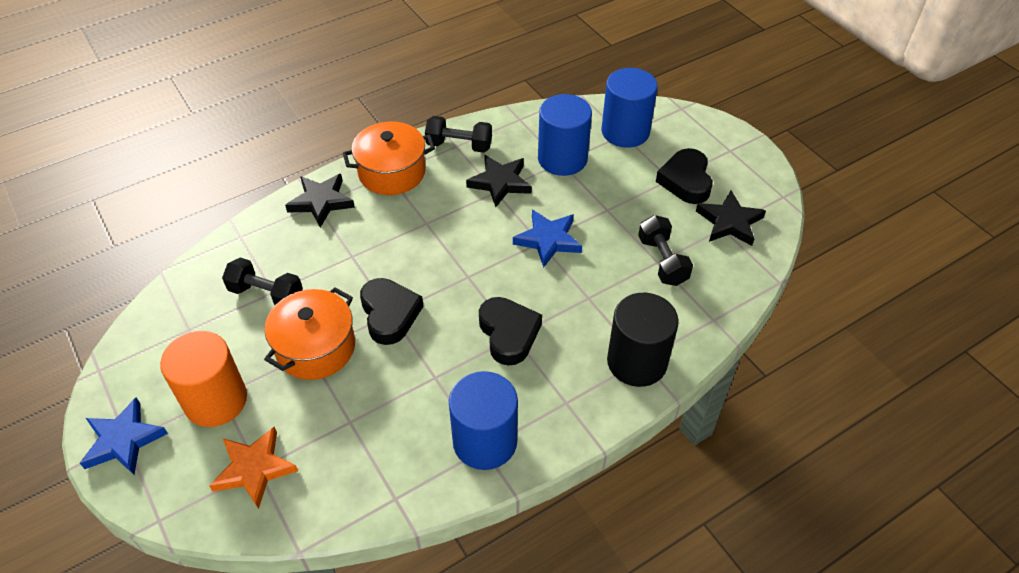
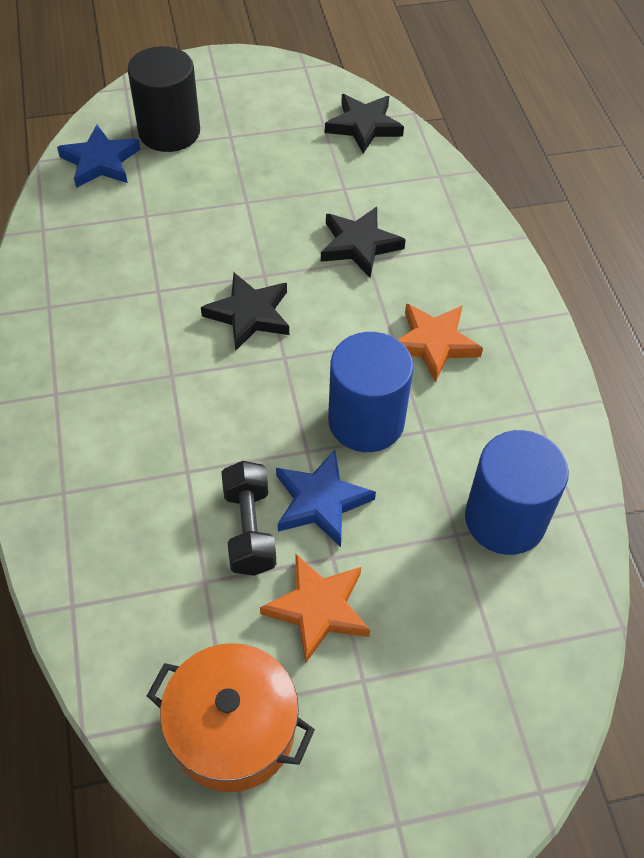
black dumbbell: [222,257,303,305] [425,116,492,153] [638,215,693,286] = 3 -> [222,461,276,576] = 1
black heart: [360,278,423,345] [479,297,542,366] [656,148,713,204] = 3 -> none = 0
blue cylinder: [449,371,518,470] [538,94,592,176] [601,68,658,148] = 3 -> [328,332,413,452] [465,430,569,555] = 2
orange cylinder: [160,331,247,427] = 1 -> none = 0
orange pot: [264,287,355,380] [343,122,435,195] = 2 -> [147,643,315,792] = 1
orange star: [209,427,298,509] = 1 -> [260,554,370,663] [397,303,483,383] = 2

